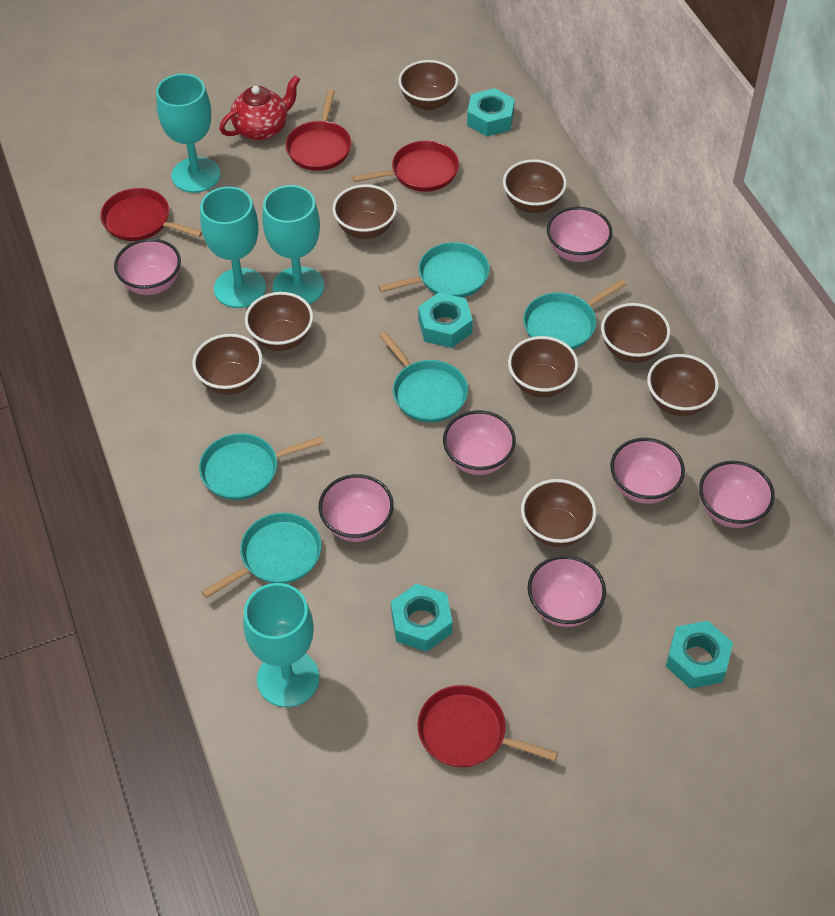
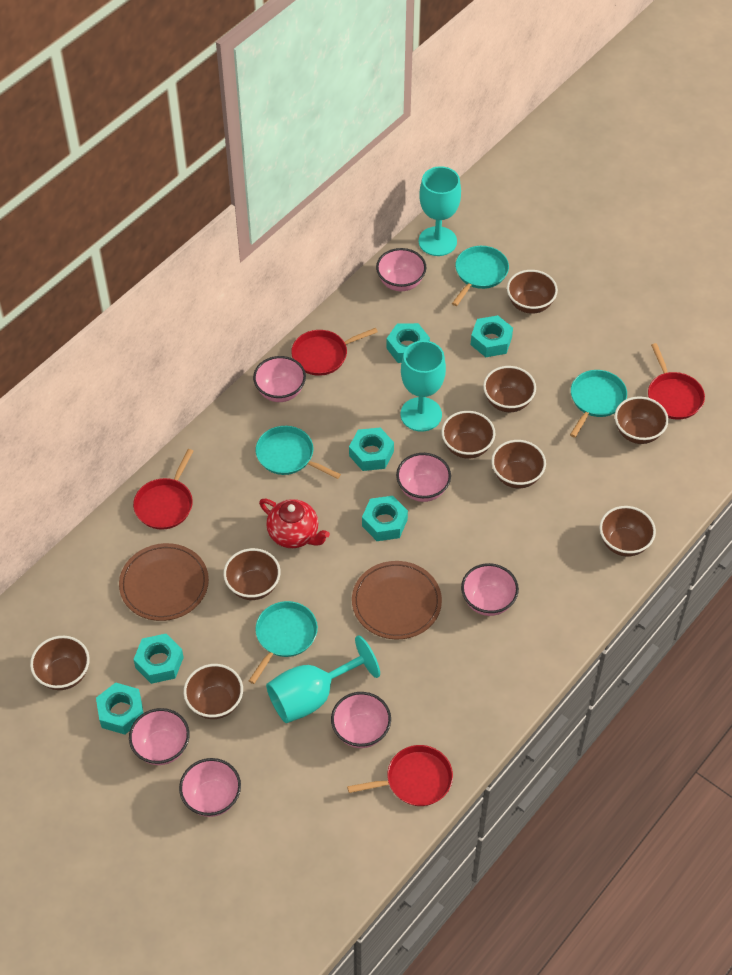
brown plate: none = 0 -> [119,543,209,621] [352,561,442,639] = 2
turquoise goblet: [156,74,220,193] [200,187,266,308] [243,583,319,707] [262,185,324,304] = 4 -> [266,635,380,723] [401,341,446,432] [419,166,461,256] = 3
turquoise nut: [391,583,452,652] [418,292,473,348] [467,88,515,136] [666,621,733,689] = 4 -> [96,682,144,735] [133,634,184,684] [349,428,394,471] [362,496,408,541] [386,323,430,363] [471,315,513,357] = 6
turquoise pan: [199,433,324,500] [202,513,322,598] [378,242,490,298] [379,331,468,423] [523,279,627,350] = 5 -> [249,601,318,684] [256,426,341,479] [452,246,509,306] [570,370,627,438] = 4

